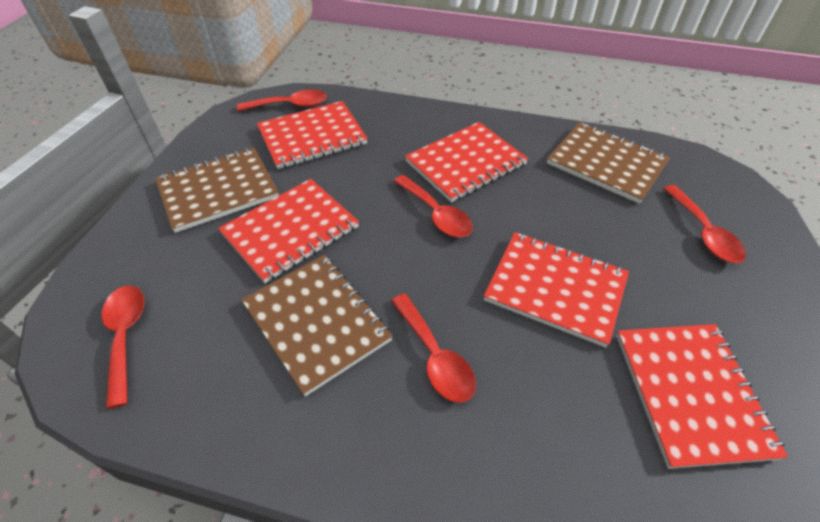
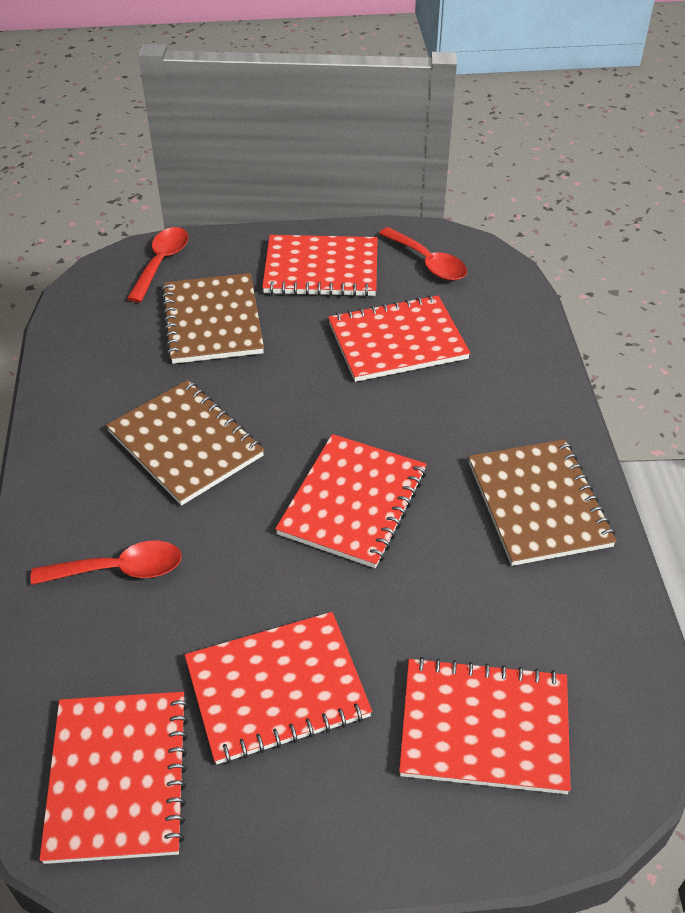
red notebook: [218,179,359,283] [257,101,368,169] [405,122,528,203] [484,232,629,348] [616,324,788,469] = 5 -> [39,692,189,864] [185,612,372,765] [262,235,378,297] [275,434,427,568] [328,295,470,382] [399,657,571,794] = 6
red spoon: [102,286,144,409] [237,90,327,111] [391,294,476,403] [394,175,473,237] [663,185,746,263] = 5 -> [31,541,182,585] [127,227,188,303] [379,227,467,281] = 3

